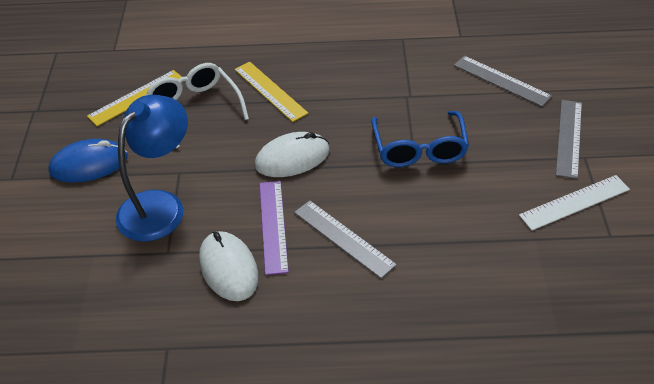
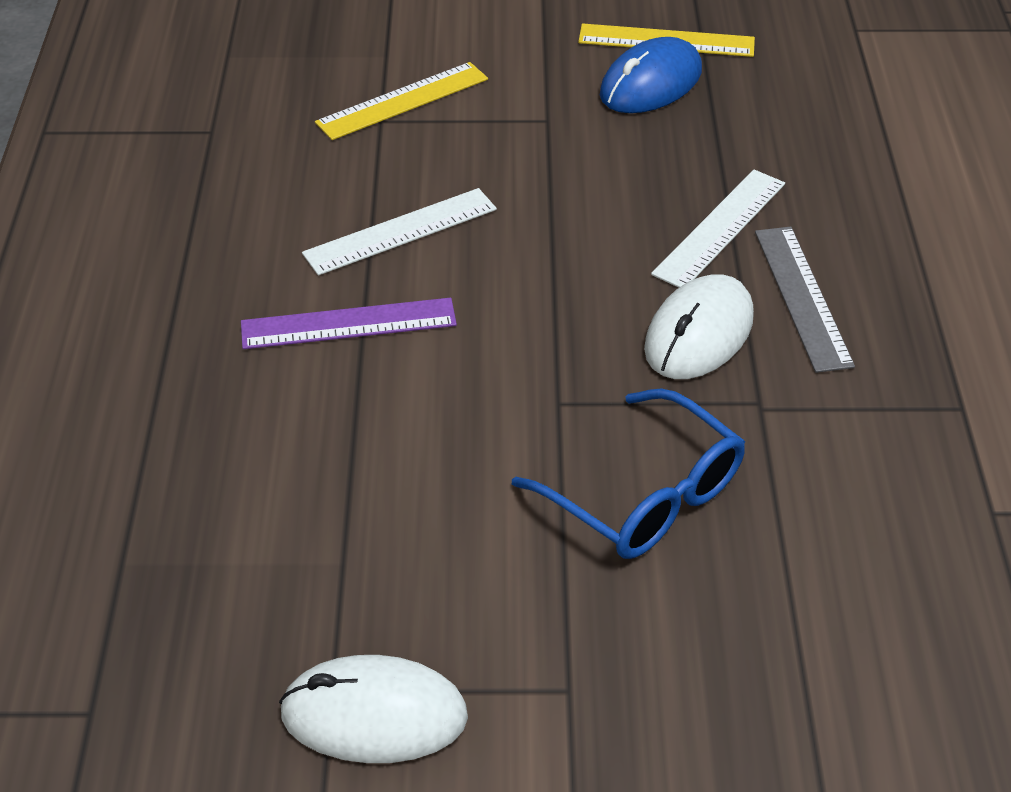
blue lamp: [116,95,188,242] = 1 -> none = 0
grey ruler: [294,200,397,279] [454,56,552,107] [556,100,582,179] = 3 -> [755,227,855,373] = 1
white glasses: [146,63,249,148] = 1 -> none = 0
white ruler: [519,175,630,231] = 1 -> [302,188,497,275] [651,170,785,288] = 2

